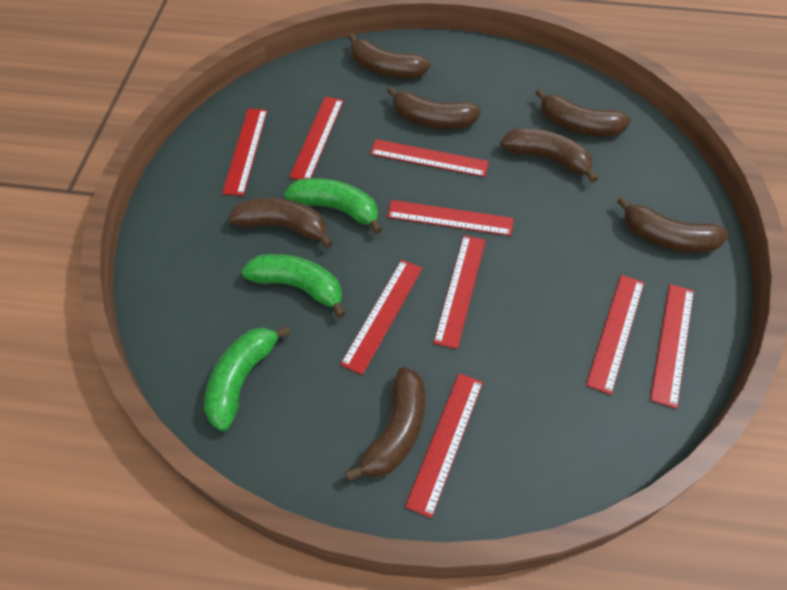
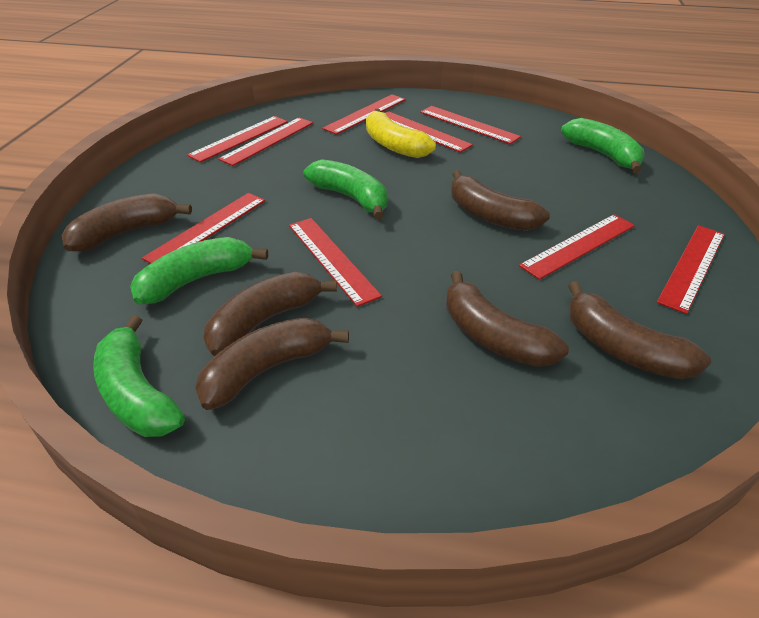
brown banana: [228,198,333,248] [345,367,425,482] [348,34,430,78] [387,86,481,129] [501,128,598,183] [536,88,631,136] [617,196,728,253] = 7 -> [61,193,192,252] [195,317,349,410] [204,272,337,356] [446,271,569,367] [451,170,550,231] [568,282,711,379] = 6
green banana: [204,326,291,431] [242,254,346,318] [284,178,382,234] = 3 -> [93,315,185,437] [130,237,268,305] [304,159,387,220] [561,118,644,173] = 4
yellow banana: none = 0 -> [366,109,436,158] = 1

